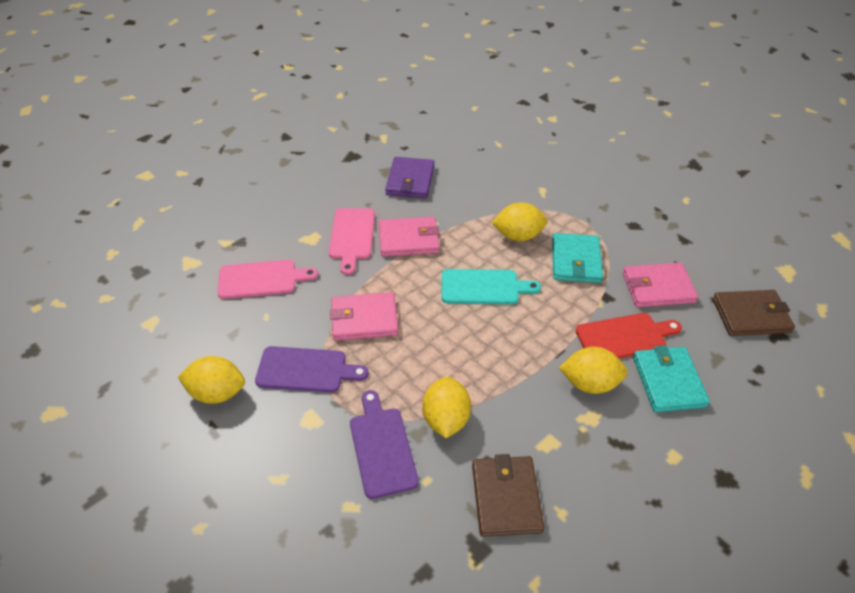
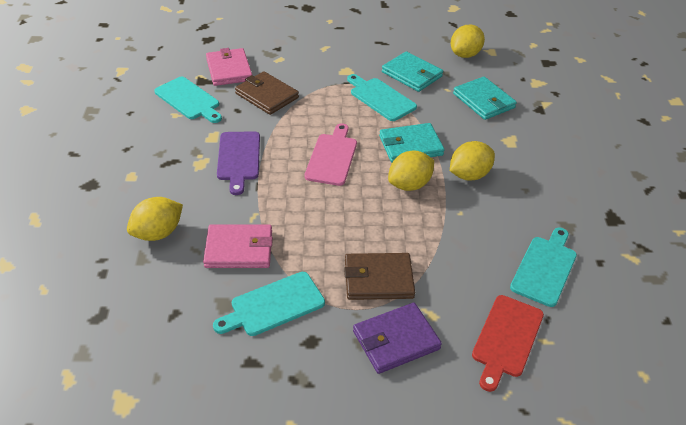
pink cutting board: [217,260,318,299] [329,208,375,275] = 2 -> [305,123,357,186] = 1
pink wallet: [330,292,398,341] [379,217,440,257] [623,262,698,307] = 3 -> [203,224,273,268] [206,48,252,86] = 2
purple cutting board: [255,346,369,393] [350,390,419,499] = 2 -> [217,131,260,195] = 1
turquoise cutting board: [441,269,541,304] = 1 -> [154,77,222,123] [213,272,325,336] [347,74,417,121] [510,228,577,307] = 4
turquoise wallet: [552,233,603,283] [633,345,710,412] = 2 -> [379,123,445,163] [382,51,443,92] [453,77,517,120] = 3

